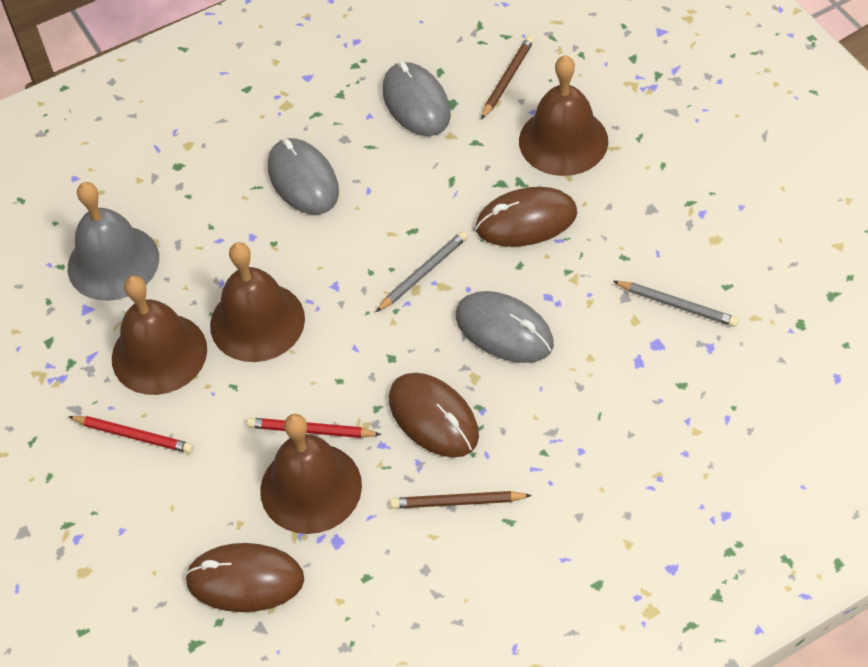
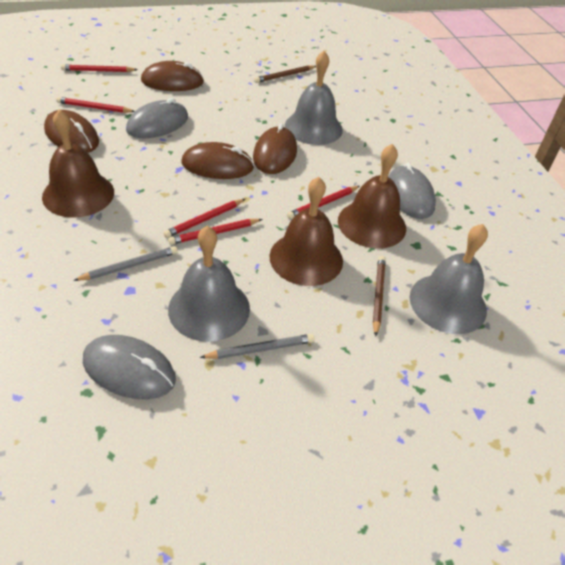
brown bell: [112,276,207,395] [210,242,305,362] [260,414,362,534] [519,55,608,176] = 4 -> [42,110,114,218] [270,177,343,286] [338,144,406,249] = 3
brown mouse: [185,543,304,612] [389,373,479,458] [476,187,577,247] = 3 -> [44,110,99,153] [141,61,204,91] [181,142,254,179] [253,123,297,174] = 4
grey bell: [68,182,159,301] = 1 -> [168,226,250,342] [285,51,343,145] [410,224,488,334] = 3
red pencil: [68,416,193,453] [247,418,382,438] = 2 -> [56,97,135,113] [61,64,138,72] [163,199,245,238] [168,219,262,245] [287,186,360,219] = 5

